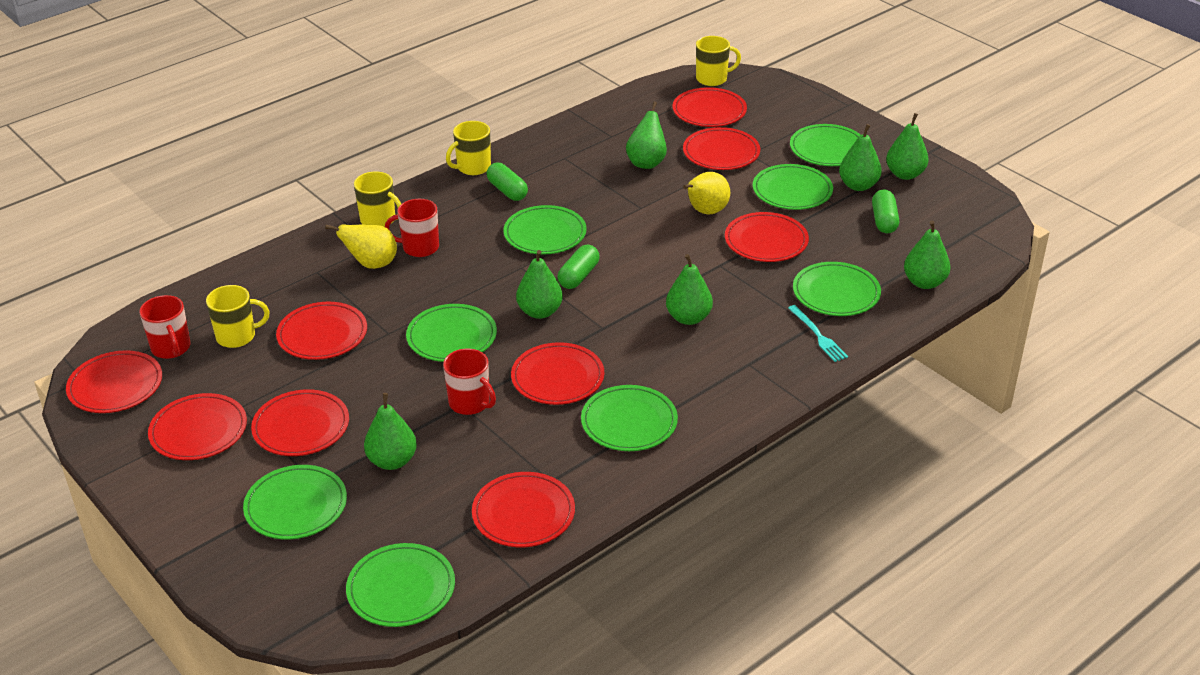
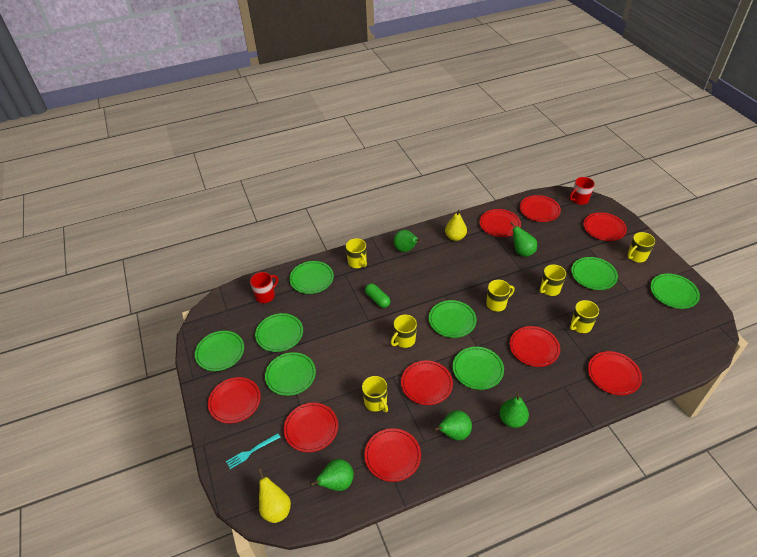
green capsule: [487,163,528,201] [558,245,599,289] [872,190,899,233] = 3 -> [365,283,390,308] = 1
green pear: [364,393,417,470] [516,250,563,319] [626,101,667,169] [666,254,713,325] [839,124,882,191] [886,113,929,180] [904,221,951,289] = 7 -> [310,459,354,491] [394,230,421,252] [434,410,472,440] [499,392,529,428] [510,222,537,257] = 5
red mug: [139,295,191,359] [385,199,439,257] [443,348,496,415] = 3 -> [250,272,278,303] [570,177,595,205] = 2
yellow mug: [206,285,269,348] [354,171,401,227] [446,121,491,175] [696,36,741,86] = 4 -> [346,238,367,268] [362,376,388,412] [391,314,417,348] [486,280,515,312] [540,264,566,296] [570,300,599,333] [628,232,655,262] = 7

